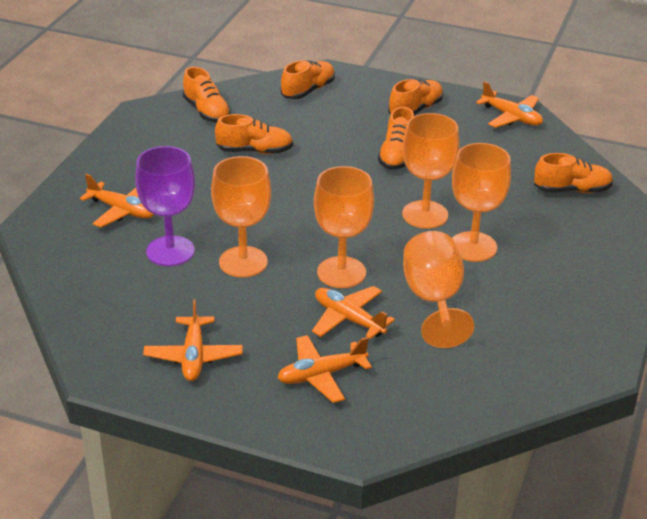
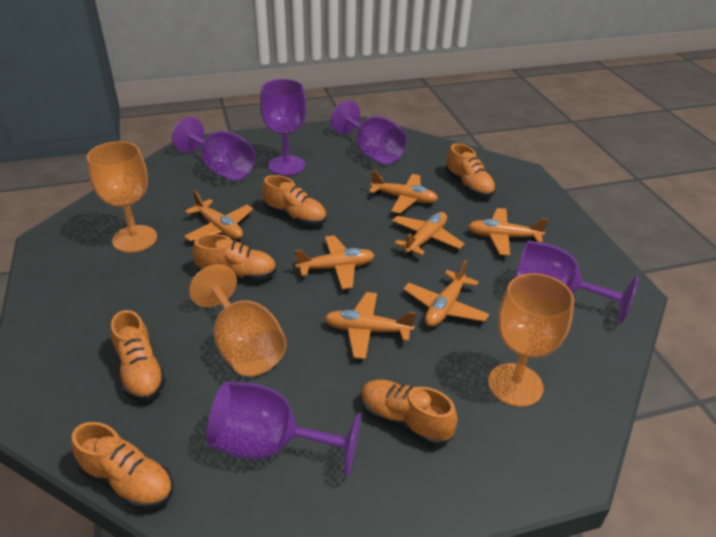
orange goblet: [211,156,271,277] [314,166,374,288] [402,113,459,229] [403,231,474,348] [452,143,511,262] = 5 -> [87,141,157,253] [189,264,287,376] [488,273,574,407] = 3
orange plane: [80,174,154,228] [143,299,243,381] [278,335,372,403] [312,286,395,339] [476,81,543,128] = 5 -> [184,190,253,241] [294,235,375,289] [325,292,416,359] [369,170,438,214] [392,212,464,256] [403,260,489,327] [468,208,548,256] = 7
purple goblet: [135,146,195,266] = 1 -> [172,117,255,181] [207,381,362,477] [260,79,307,176] [331,101,407,165] [514,241,638,323] = 5

